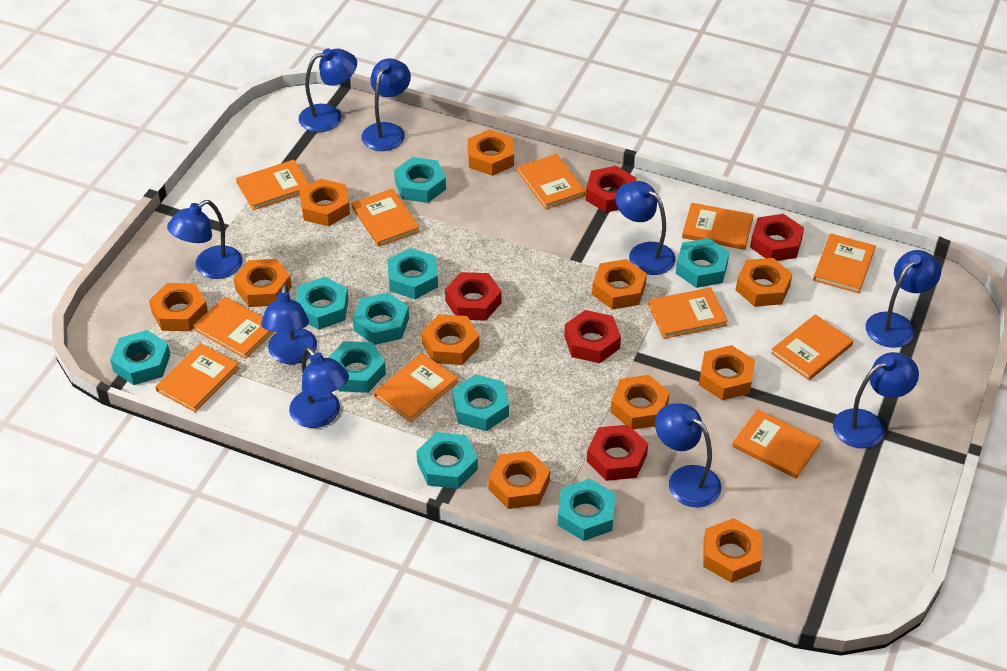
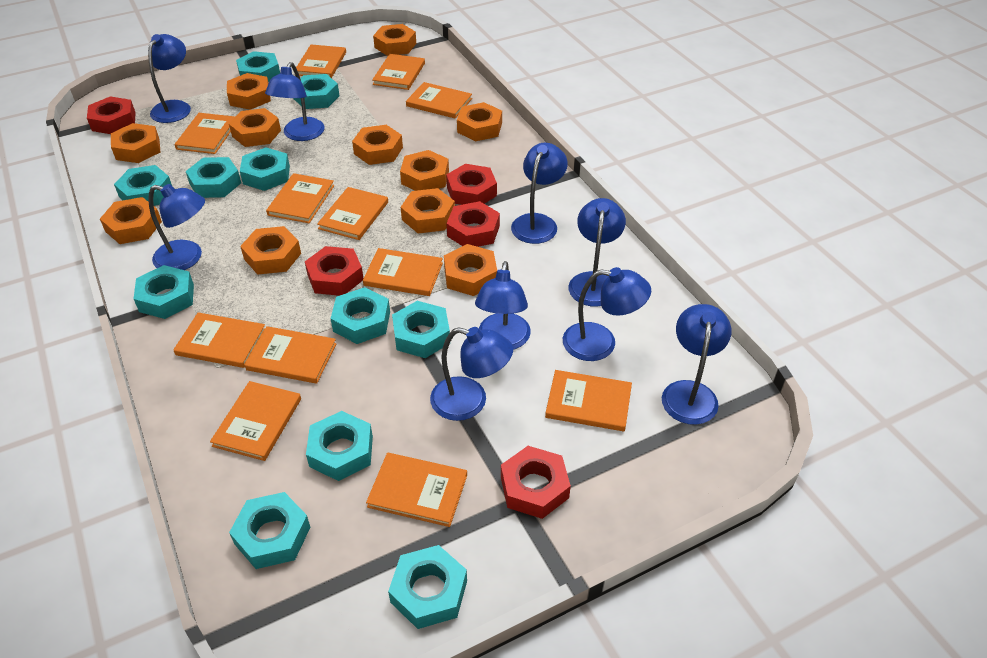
orange book: [155,343,240,412] [193,297,274,359] [236,160,310,210] [352,188,420,247] [374,353,458,422] [517,154,586,209] [648,288,728,339] [682,203,754,250] [732,409,821,479] [771,314,853,380] [813,233,876,293] = 11 -> [173,312,265,368] [175,113,235,154] [210,381,301,461] [245,326,336,384] [266,173,335,223] [296,44,346,78] [317,187,388,240] [363,248,443,296] [366,453,467,527] [372,54,425,90] [406,82,472,118] [545,370,632,431] = 12
turquoise nut: [110,330,170,385] [296,277,348,330] [328,341,386,393] [353,292,409,345] [387,248,438,299] [394,157,446,203] [417,432,478,489] [453,374,509,431] [558,479,616,541] [675,238,729,288] = 10 -> [114,165,172,206] [134,265,194,319] [186,157,241,198] [229,492,310,569] [236,51,280,82] [240,148,290,191] [293,74,340,109] [306,411,373,481] [331,287,390,344] [388,545,467,629] [392,301,450,358] = 11

